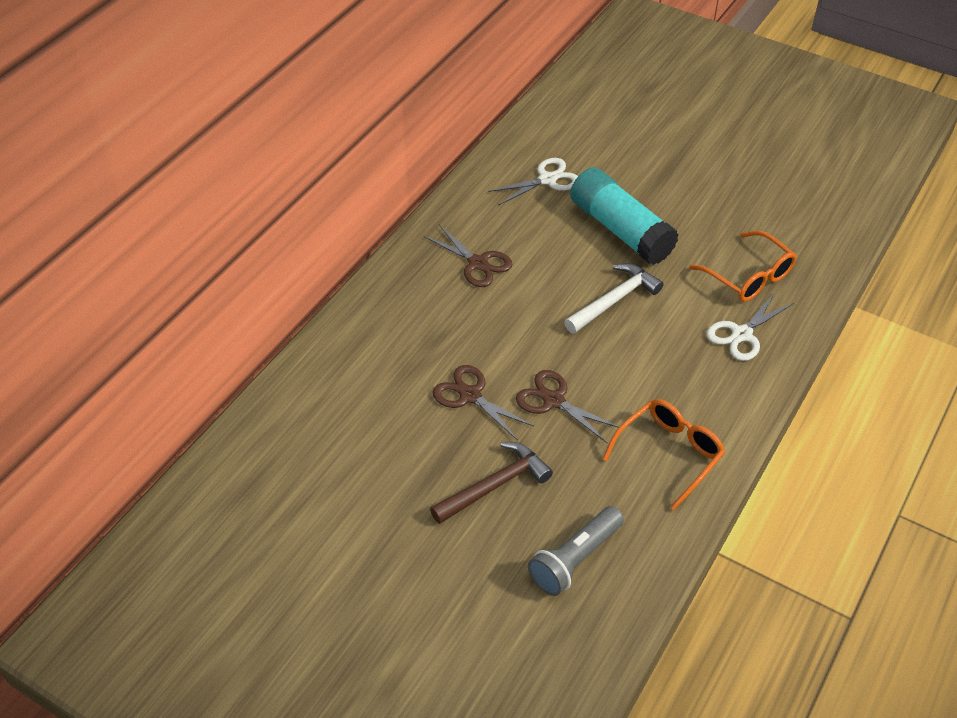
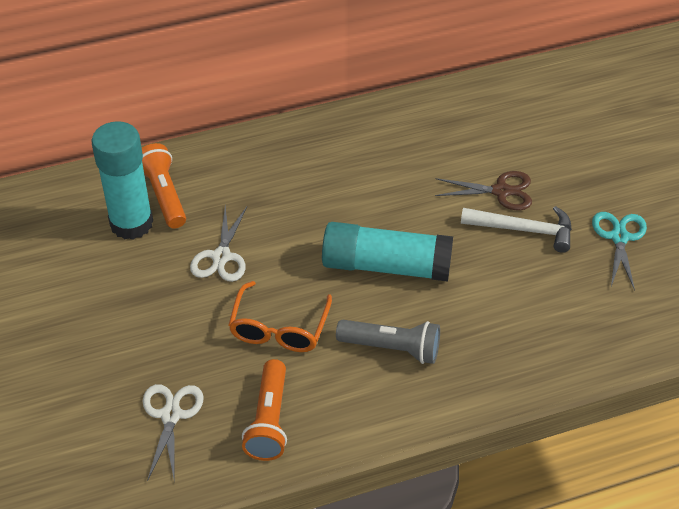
brown hammer: [430,442,553,524] = 1 -> none = 0
brown scissors: [424,225,513,287] [432,365,534,441] [516,370,619,444] = 3 -> [435,171,532,210] = 1
orange flashlight: none = 0 -> [142,143,186,228] [242,359,287,461] = 2
orange glasses: [603,399,725,510] [689,231,797,302] = 2 -> [228,281,332,352] = 1
turquoise glue stick: [570,168,679,265] = 1 -> [91,121,153,240] [322,222,453,282] = 2
turquoise scissors: none = 0 -> [592,212,647,290] = 1

